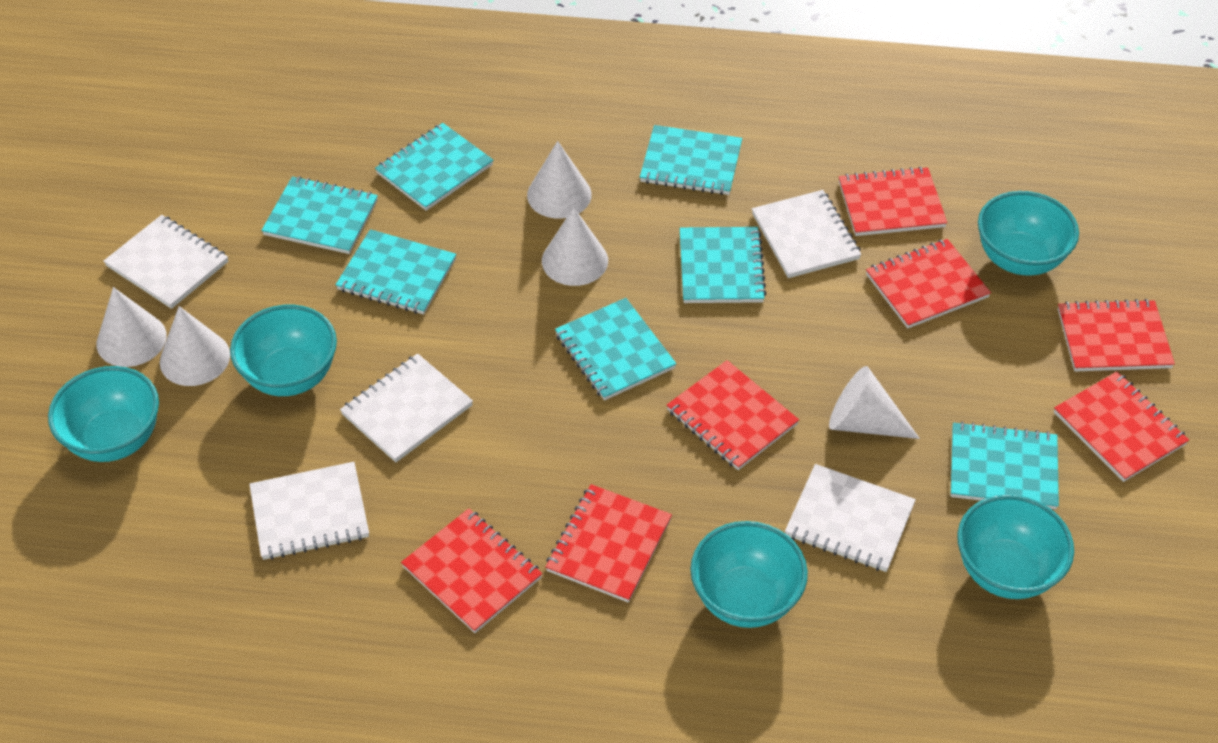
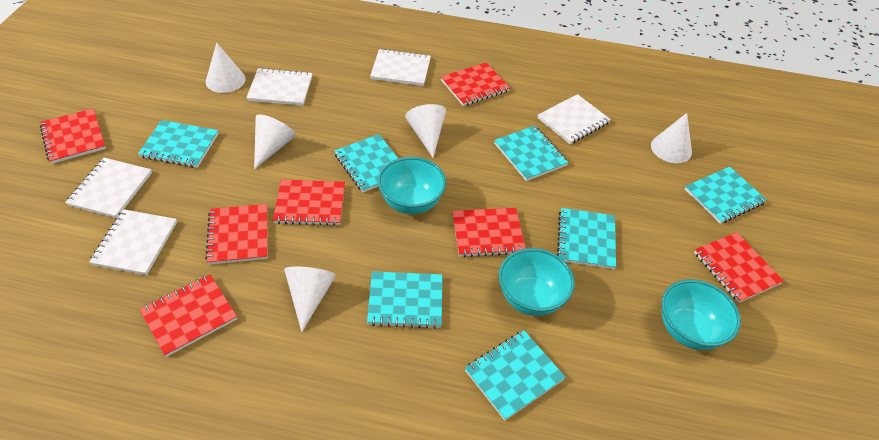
turquoise bowl: [48,366,159,462] [230,305,337,396] [690,521,808,628] [957,494,1074,599] [978,191,1079,276] = 5 -> [378,157,446,214] [499,248,575,316] [661,279,741,350] = 3

